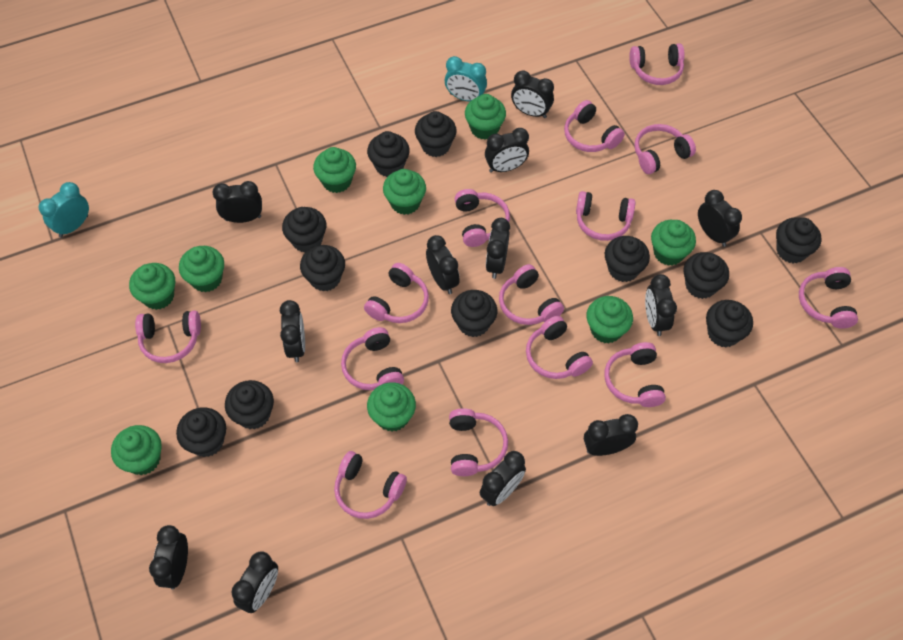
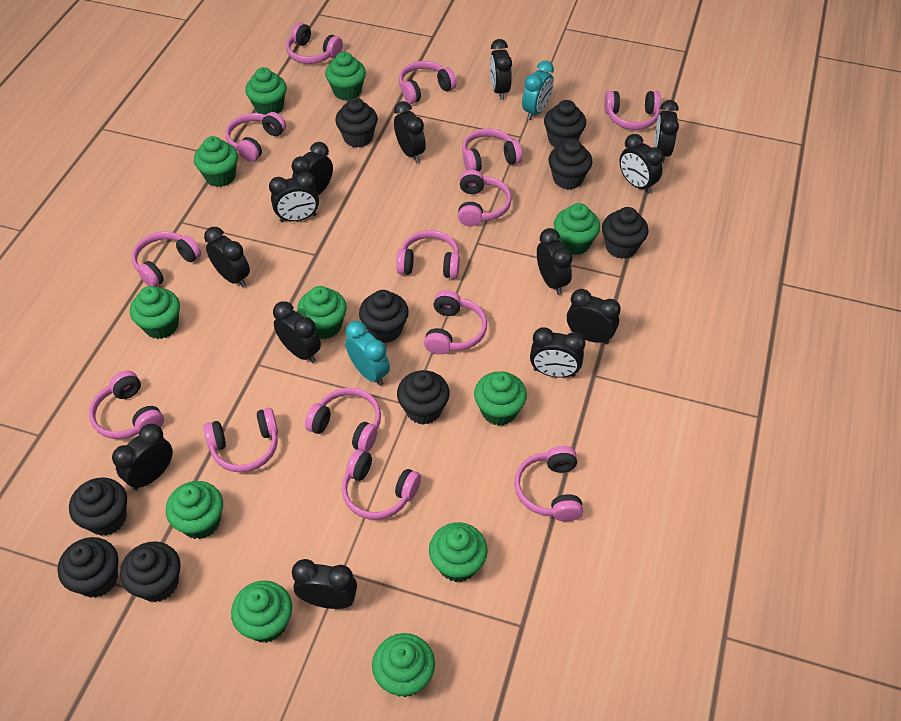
black clock: [149,525,188,589] [212,181,262,223] [231,551,278,613] [280,300,305,362] [426,235,460,294] [480,451,526,506] [485,128,529,173] [486,218,510,279] [511,71,554,118] [584,414,638,456] [645,274,677,336] [698,190,742,247] = 12 -> [112,424,173,490] [204,227,250,287] [269,172,319,222] [273,301,321,363] [292,142,333,195] [292,559,357,609] [394,101,426,163] [490,39,512,100] [530,327,586,378] [537,228,573,295] [567,289,621,344] [619,134,664,194] [654,100,679,163] = 13
black cupcake: [176,407,226,457] [225,380,274,429] [282,207,327,253] [300,245,345,292] [367,131,410,177] [415,111,457,157] [451,290,497,337] [605,236,650,282] [683,252,729,299] [706,300,753,347] [776,217,821,263] = 11 -> [57,537,118,598] [69,477,127,536] [120,541,180,602] [335,98,378,148] [359,290,409,343] [397,370,450,425] [544,100,586,148] [549,139,592,189] [602,207,649,259] = 9
green cupcake: [111,425,162,475] [129,263,175,310] [179,246,224,292] [313,147,356,193] [367,382,416,432] [383,169,426,215] [465,94,506,140] [587,296,633,343] [651,220,696,266] = 9 -> [130,286,180,339] [166,481,223,539] [194,136,238,187] [231,581,292,643] [245,67,287,115] [297,286,347,339] [325,52,366,101] [372,633,435,697] [429,522,488,582] [474,371,527,426] [554,203,600,255] = 11

